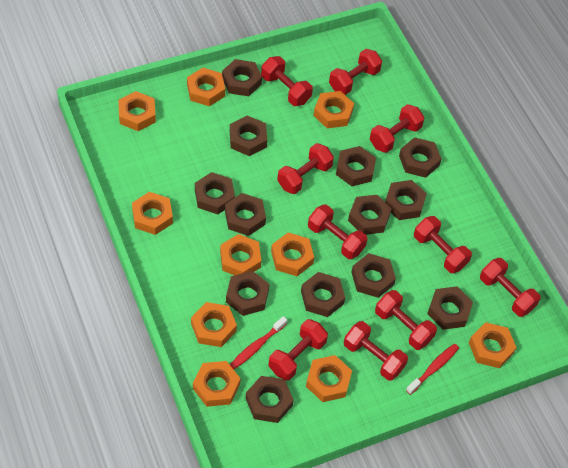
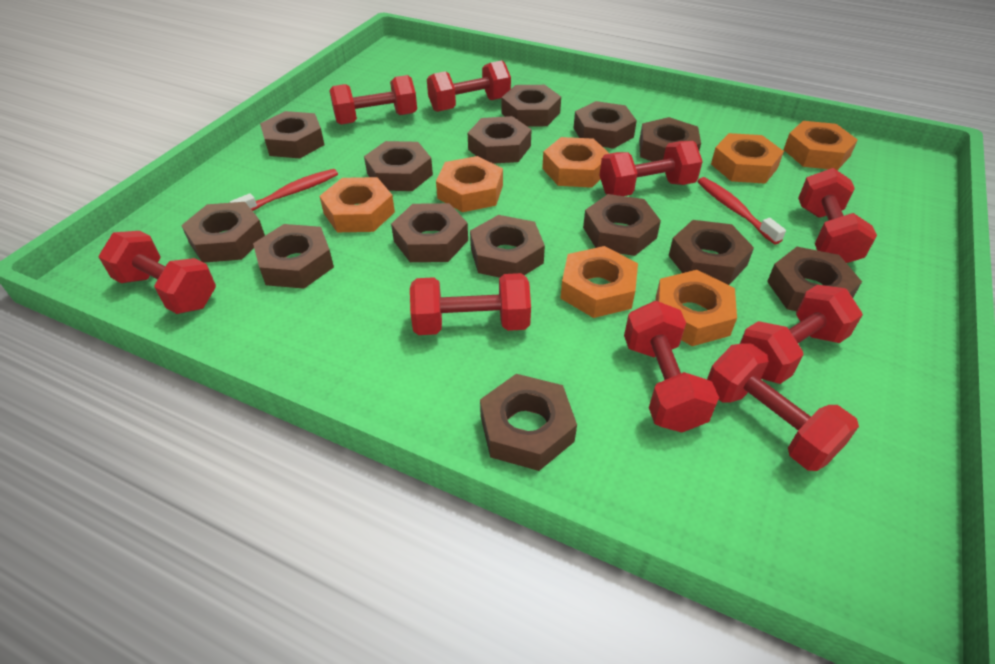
brown nut: [195,172,235,214] [222,59,262,96] [225,193,266,236] [226,271,269,316] [230,116,267,156] [246,376,294,423] [301,272,345,317] [336,146,376,186] [348,195,391,235] [351,253,396,298] [385,180,427,220] [399,137,441,178] [427,286,473,330] = 13 -> [181,202,265,263] [253,224,334,289] [260,111,324,158] [364,141,433,191] [391,203,468,262] [468,116,532,164] [470,215,545,278] [480,374,577,471] [501,85,561,127] [574,101,637,149] [583,194,661,256] [639,117,701,162] [668,220,754,285] [767,247,862,311] = 14
orange nut: [118,91,156,131] [132,192,173,235] [187,68,225,106] [191,302,237,347] [193,361,241,407] [220,234,261,275] [271,232,314,276] [306,355,352,402] [313,91,354,128] [469,322,517,368] = 10 -> [320,177,395,232] [436,156,503,212] [542,137,610,188] [560,246,638,318] [656,270,737,346] [711,133,784,184] [784,121,858,170] = 7
red dumbbell: [261,56,313,106] [268,319,328,380] [277,143,334,194] [308,204,367,259] [329,49,382,95] [344,321,408,381] [370,104,424,153] [375,290,437,350] [414,216,472,273] [480,258,541,317] = 10 -> [98,231,216,314] [330,75,417,125] [410,273,531,335] [427,60,511,112] [599,141,703,196] [624,301,719,432] [707,343,859,471] [740,285,863,384] [798,168,877,263] = 9

